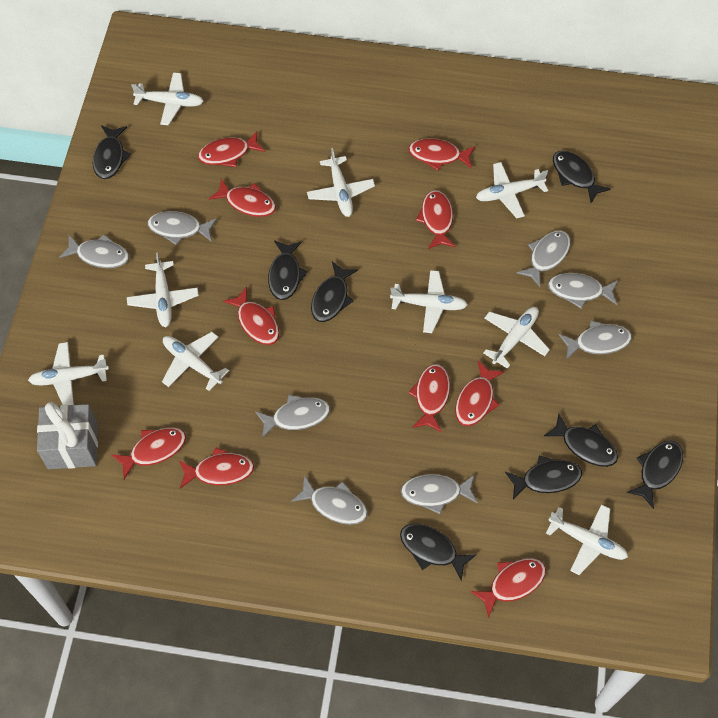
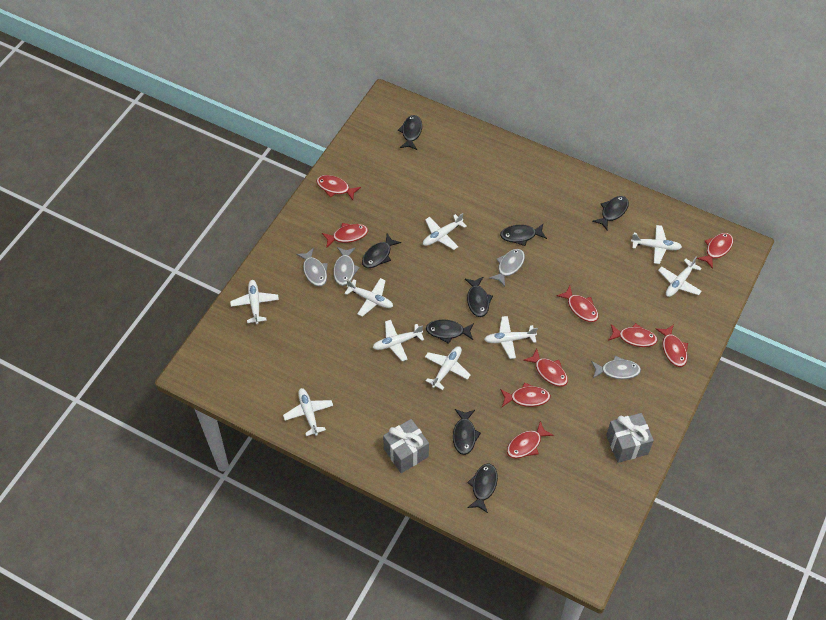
grey fish: [59,234,129,268] [147,211,217,245] [255,395,330,438] [291,475,368,525] [401,474,478,514] [517,230,571,287] [548,273,618,308] [559,320,632,360] = 8 -> [296,248,328,287] [333,247,360,286] [489,249,525,287] [591,356,641,379] = 4
grey gift: [37,402,98,469] = 1 -> [383,419,429,473] [606,413,654,463] = 2
red fish: [112,427,186,479] [179,447,254,489] [198,131,265,167] [209,179,276,217] [223,286,279,345] [408,138,475,171] [408,364,450,432] [416,190,456,249] [455,361,505,426] [470,558,546,618] = 10 -> [316,175,361,200] [322,223,368,248] [500,382,551,407] [507,421,554,459] [523,349,568,387] [556,286,599,322] [608,323,658,347] [655,325,688,367] [697,233,733,269] = 9

